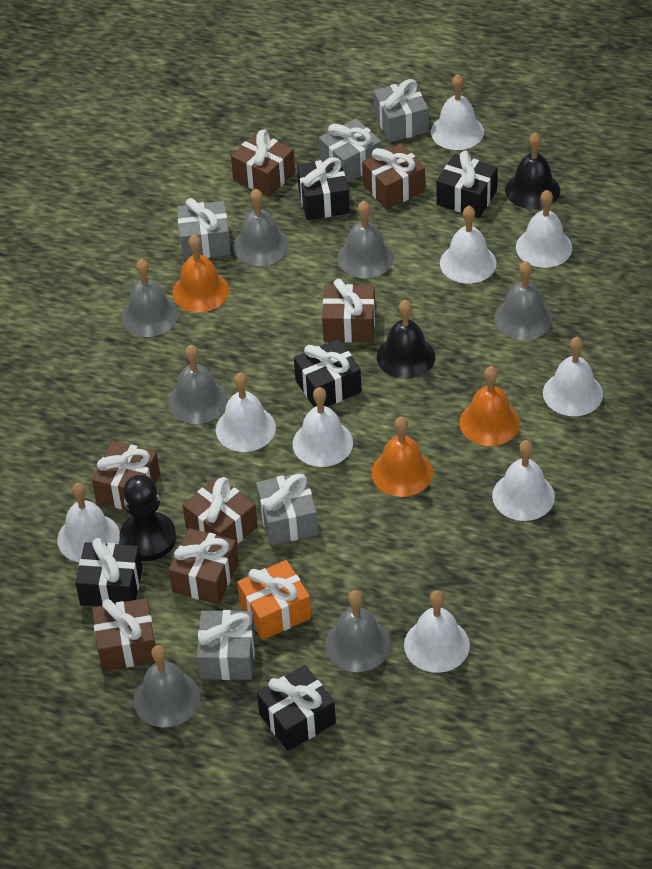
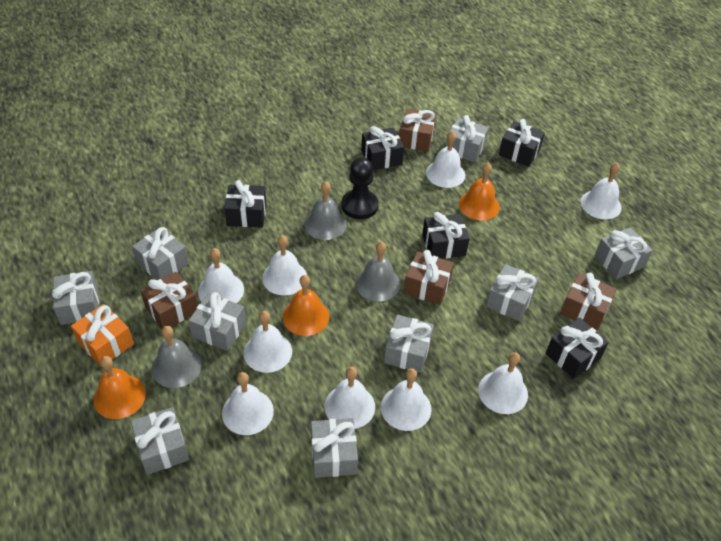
black bell: [377,300,435,379] [505,132,560,209] = 2 -> none = 0
brown gift: [92,441,160,510] [92,598,156,671] [169,528,239,605] [182,476,258,544] [231,130,295,197] [322,279,375,343] [362,143,425,209] = 7 -> [141,272,198,328] [399,109,436,152] [404,250,454,305] [560,273,616,330] = 4
grey bell: [121,259,178,337] [134,645,200,727] [168,345,228,424] [233,189,289,266] [325,590,391,672] [338,201,394,278] [494,261,552,340] = 7 -> [151,326,202,388] [304,181,347,240] [356,241,400,301] = 3
grey gift: [177,198,231,260] [197,610,256,680] [256,472,318,545] [319,119,381,183] [373,79,429,142] = 5 -> [52,271,99,325] [131,407,189,475] [132,227,189,280] [189,292,246,351] [311,418,358,478] [384,315,434,373] [446,115,489,162] [486,264,539,321] [595,227,653,279] = 9

